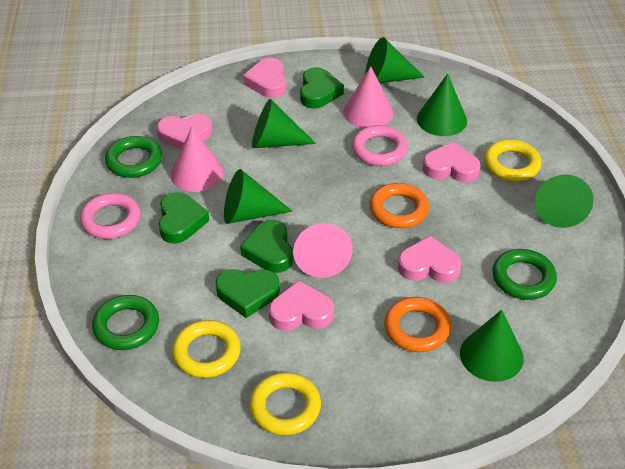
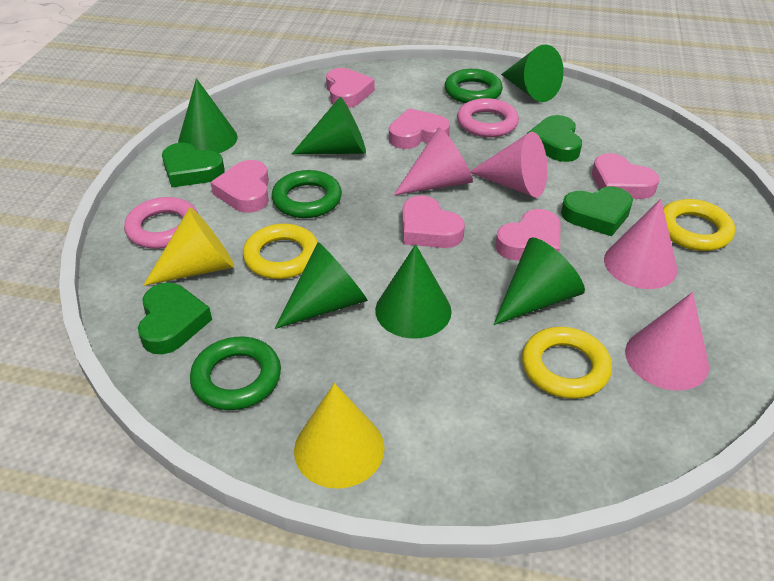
orange ring: [369,183,429,228] [384,297,451,352] = 2 -> none = 0
pink cone: [170,127,224,192] [293,223,353,278] [343,66,393,128] = 3 -> [394,128,473,195] [470,132,547,198] [604,199,677,289] [625,292,709,391] = 4
pink heart: [157,114,212,150] [243,58,286,98] [269,280,334,331] [398,236,461,283] [423,142,481,183] = 5 -> [210,160,269,213] [326,68,375,108] [389,108,450,149] [402,195,465,248] [495,209,560,260] [592,153,659,199] = 6
yellow cone: none = 0 -> [143,207,234,286] [294,383,385,489] = 2

